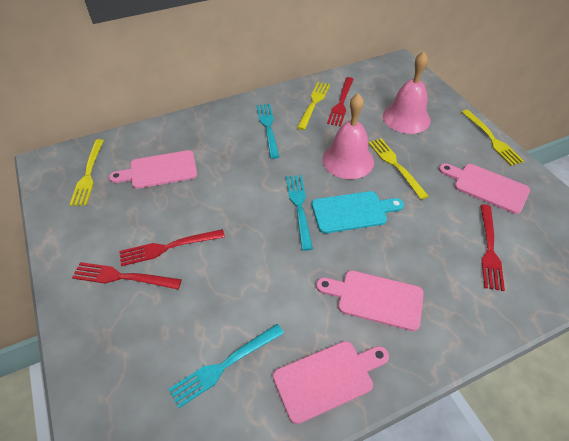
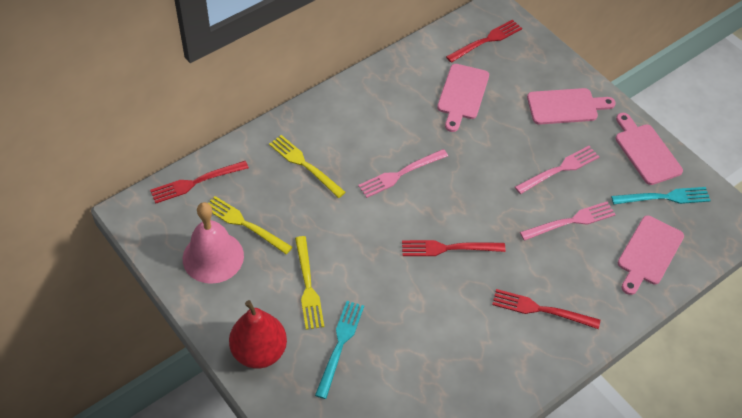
pink bell: [322,93,374,179] [383,52,431,134] = 2 -> [183,202,244,284] = 1
pink fork: none = 0 -> [358,149,448,198] [515,146,599,194] [520,202,616,241] = 3
red pear: none = 0 -> [229,300,287,369] = 1
turquoise cutting board: [312,191,404,233] = 1 -> none = 0
turquoise fork: [169,324,284,408] [257,104,279,159] [286,175,313,251] = 3 -> [315,301,364,399] [611,187,711,205] = 2
yellow fork: [70,139,104,206] [297,82,330,130] [368,138,428,199] [462,110,524,166] = 4 -> [208,196,292,254] [269,135,346,198] [295,236,324,330] = 3

